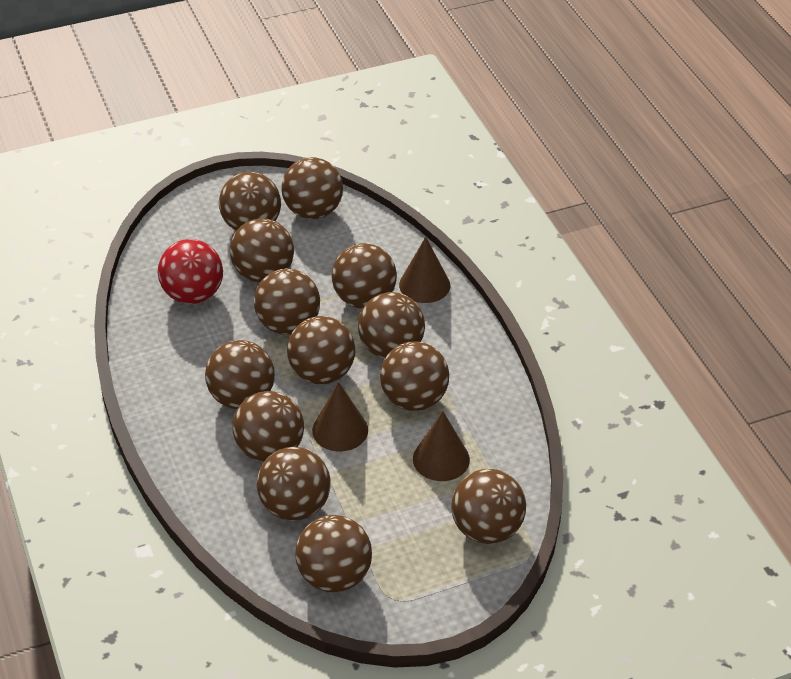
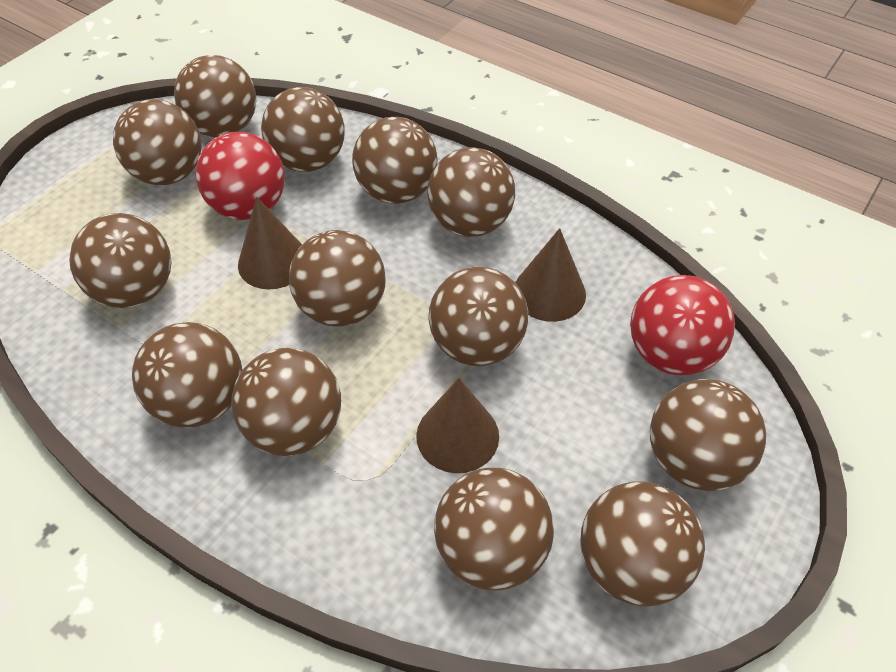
red ball: [158,239,223,304] = 1 -> [196,132,285,220] [630,275,735,376] = 2

